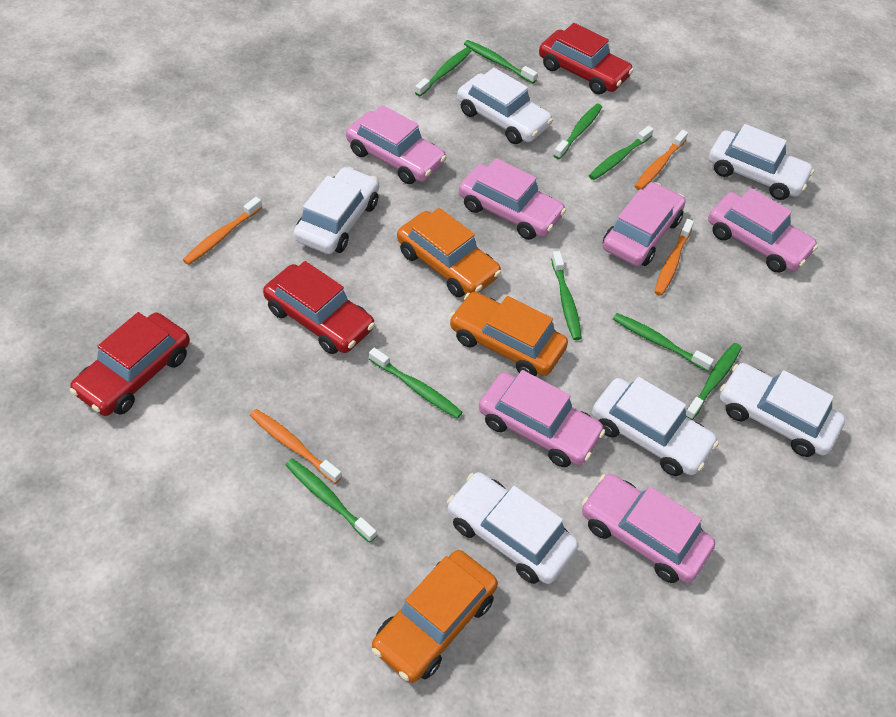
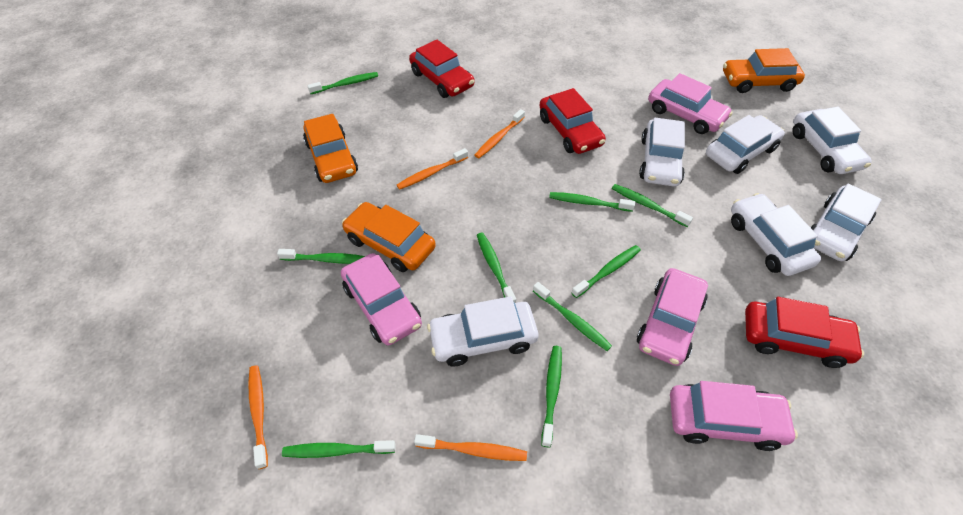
pink car: [346,105,447,184] [459,158,566,240] [479,370,605,467] [582,474,715,583] [603,182,686,266] [708,188,818,273] = 6 -> [341,253,422,346] [637,268,708,366] [648,73,733,134] [670,381,798,451] = 4

